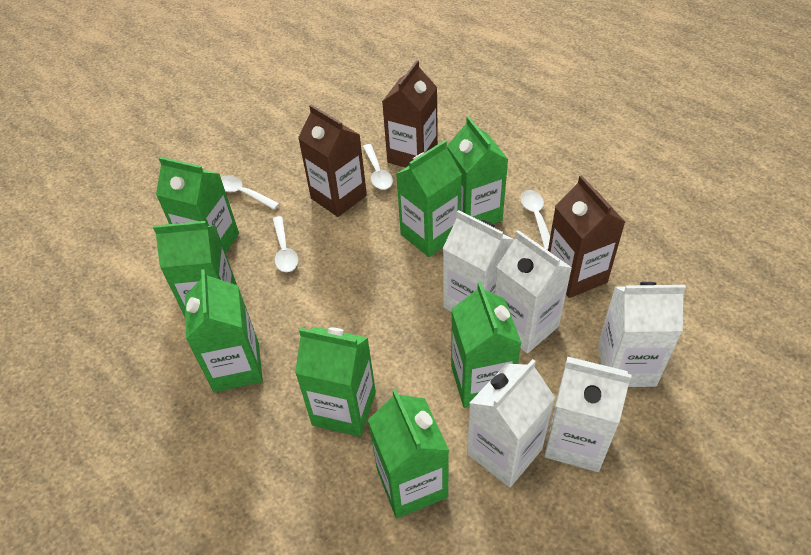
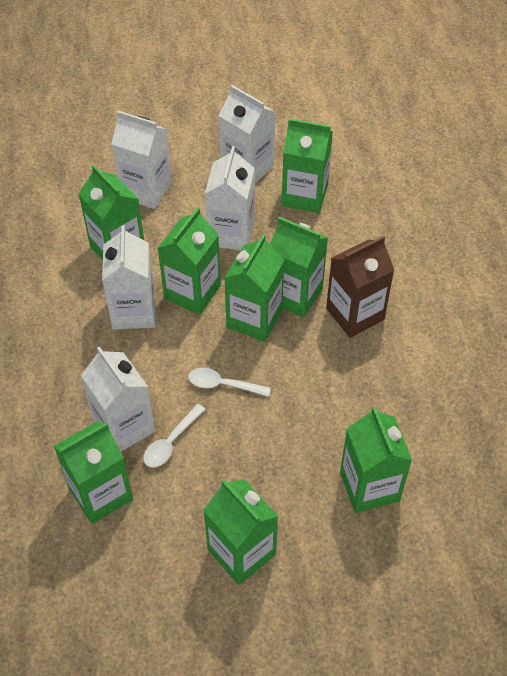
brown carton: [298,105,367,217] [382,60,438,168] [548,175,625,298] = 3 -> [326,236,394,338] = 1
white spoon: [221,176,280,210] [273,216,298,272] [363,144,393,190] [521,190,550,250] = 4 -> [143,404,206,468] [188,367,271,397] = 2

